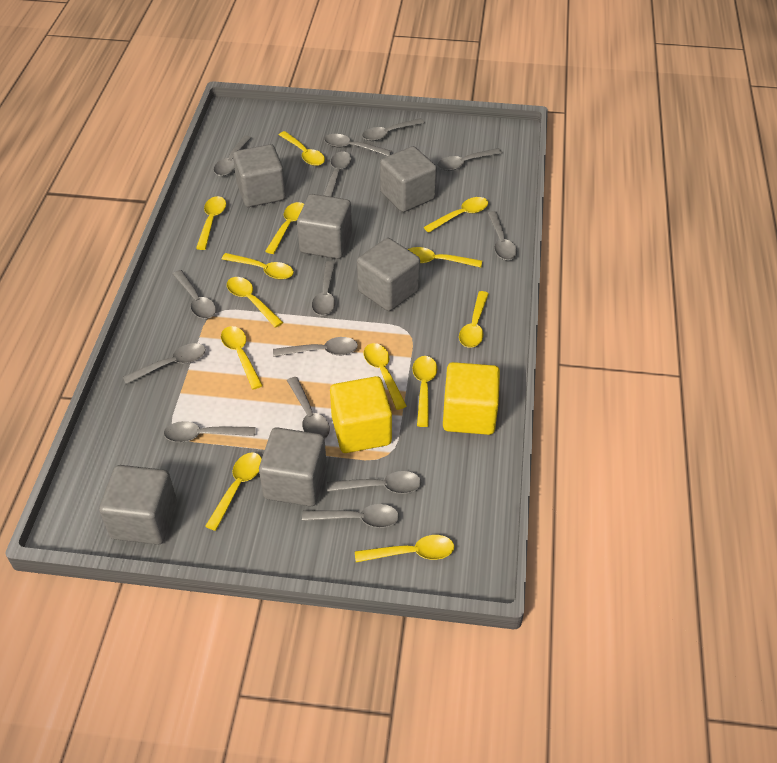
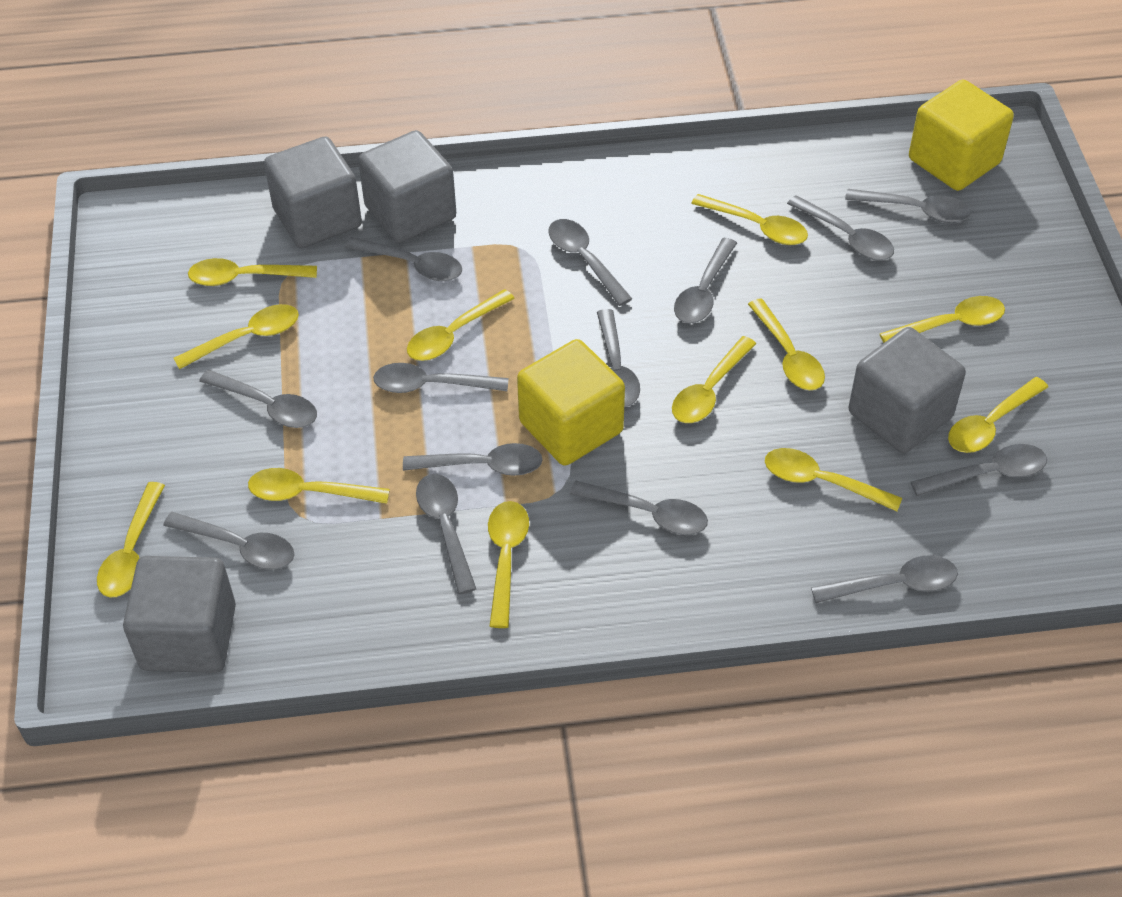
grey cube: [99,465,177,545] [233,144,286,207] [259,427,327,506] [297,194,352,259] [357,238,420,311] [380,146,437,212] = 6 -> [123,556,236,673] [264,137,362,248] [358,130,456,243] [849,327,966,453] = 4
yellow spoon: [196,196,226,250] [205,452,262,531] [221,253,294,280] [221,326,263,390] [227,277,283,328] [265,202,304,254] [279,131,325,166] [355,535,454,562] [364,343,407,410] [408,247,482,268] [413,356,437,427] [424,197,488,233] [459,291,489,348] = 13 -> [97,482,165,597] [173,304,299,369] [188,258,317,286] [248,468,390,504] [407,289,515,361] [488,501,529,628] [672,336,756,423] [691,194,808,245] [748,298,825,390] [765,448,902,511] [880,296,1005,343] [948,377,1048,453] = 12

